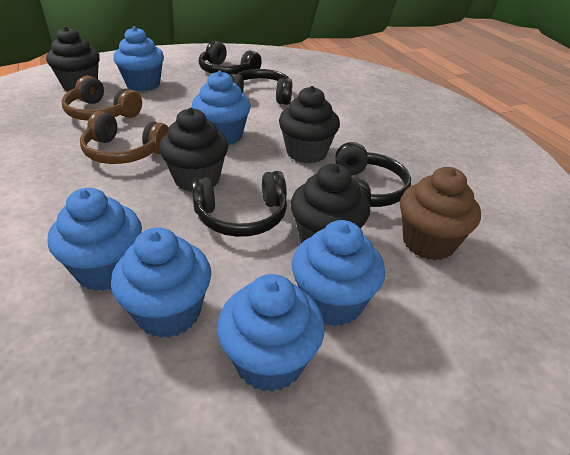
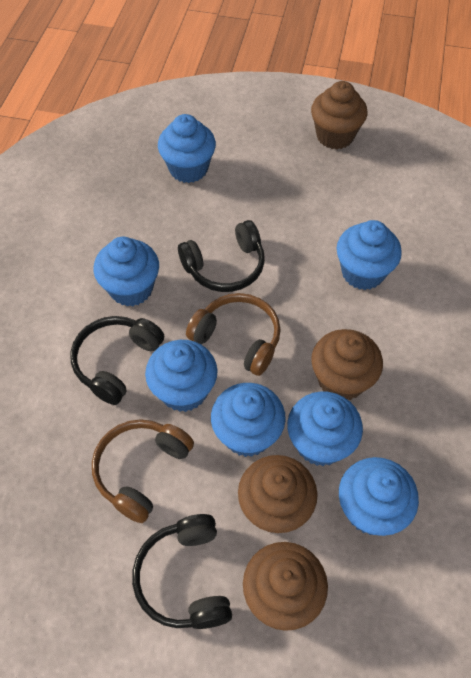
black cupcake: [46,26,100,91] [159,107,228,192] [279,86,340,163] [291,164,370,243] = 4 -> none = 0
black headphones: [191,171,287,237] [199,41,262,74] [229,69,292,105] [336,142,411,207] = 4 -> [70,316,164,405] [132,514,232,629] [178,220,265,292] = 3
blue cupcake: [48,188,142,291] [111,227,211,338] [113,26,164,91] [192,70,251,145] [217,274,325,392] [292,220,385,327] = 6 -> [94,237,159,306] [145,340,218,412] [158,114,216,183] [211,383,286,457] [287,391,363,466] [336,220,402,290] [339,457,419,536] = 7
brown cupcake: [400,167,481,260] = 1 -> [238,455,318,533] [243,542,328,631] [311,81,367,149] [311,329,383,400] = 4

